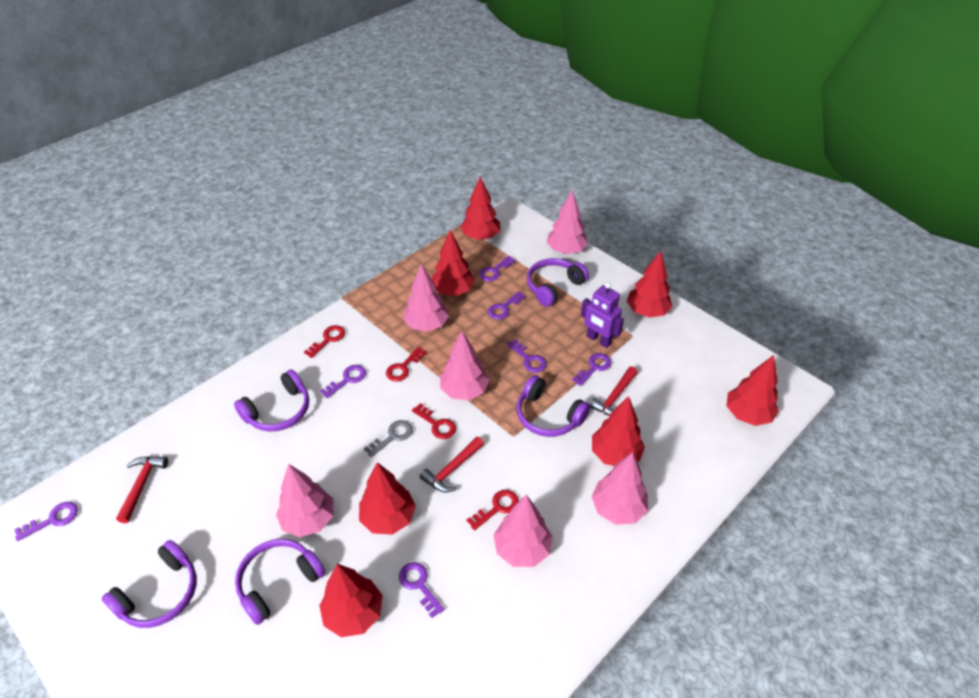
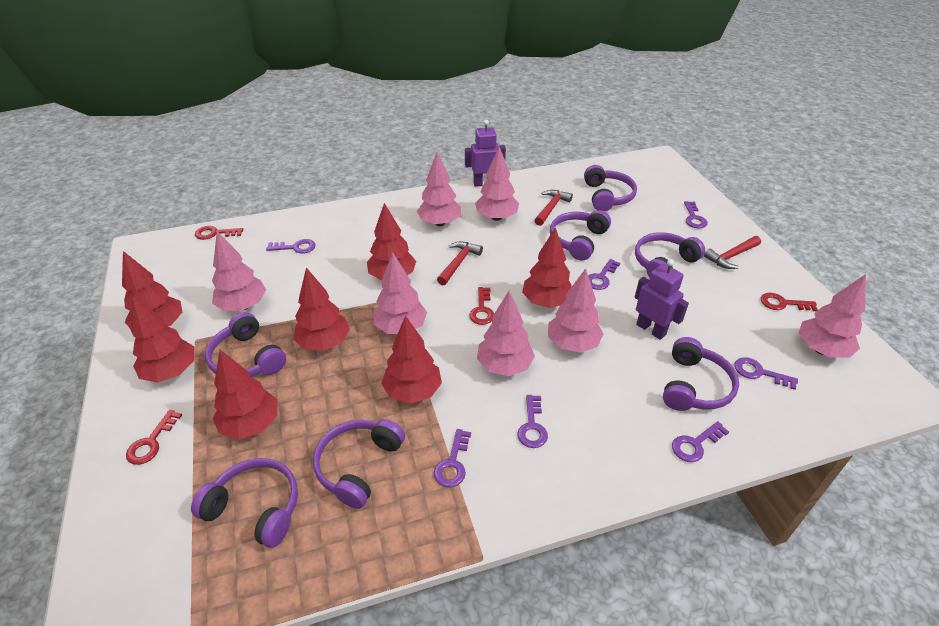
grey key: [364,420,413,457] = 1 -> none = 0
pink tree: [276,464,333,537] [403,264,449,332] [440,331,489,400] [494,495,553,567] [547,190,588,254] [591,452,648,525] = 6 -> [212,231,266,311] [373,253,427,334] [417,152,461,226] [475,147,519,221] [477,291,535,376] [548,269,603,353] [799,274,866,358] = 7
purple headphones: [101,540,197,628] [234,369,309,432] [235,539,325,625] [517,375,590,437] [527,258,589,307] = 5 -> [191,458,298,548] [205,312,286,377] [313,419,405,509] [550,210,611,261] [584,165,637,211] [635,232,705,277] [663,337,739,411] = 7
purple robot: [581,282,624,348] = 1 -> [465,120,506,187] [635,259,689,340] = 2

